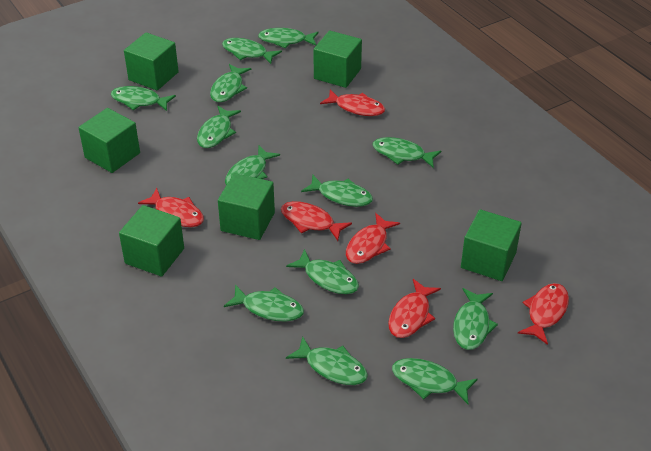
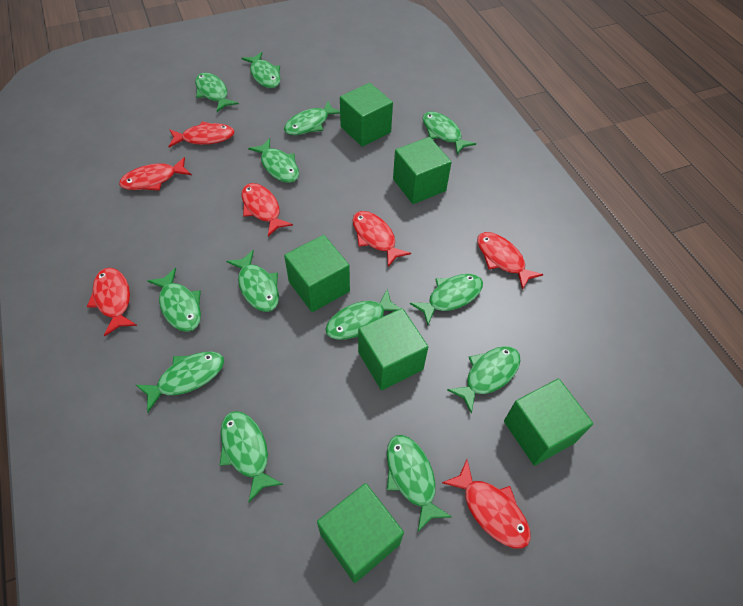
red fish: [138,188,204,227] [281,201,352,241] [320,89,385,116] [346,213,400,264] [388,279,441,338] [518,283,569,345] = 6 -> [87,268,137,336] [119,157,192,191] [168,121,235,147] [241,183,293,236] [353,211,411,267] [442,460,531,549] [477,232,543,290] = 7

